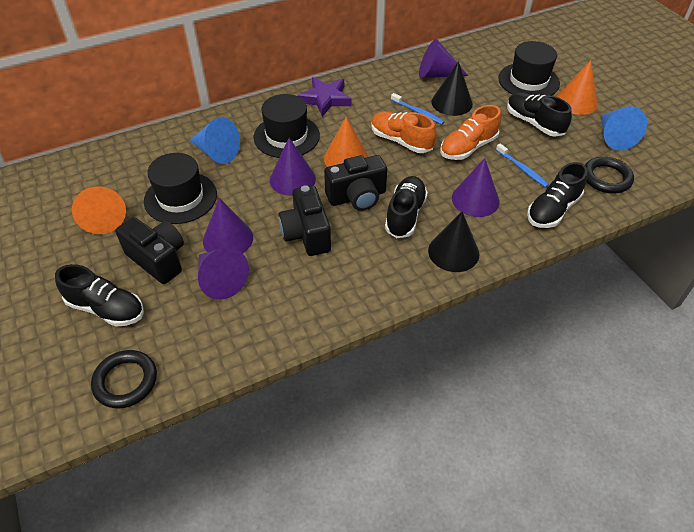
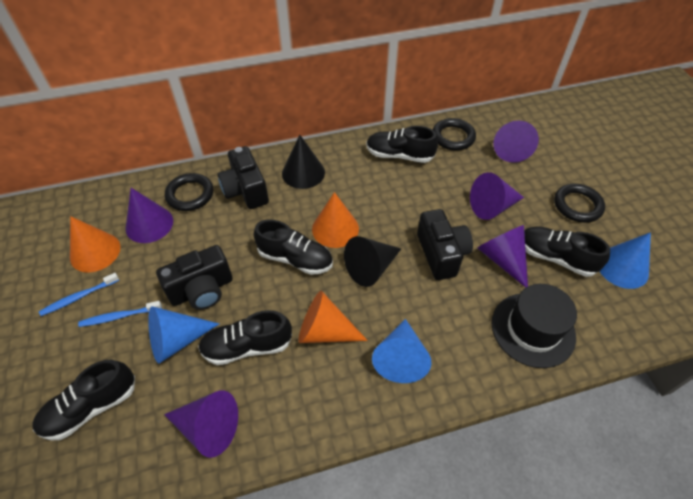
black hat: [144,153,217,224] [254,94,320,158] [498,41,560,96] = 3 -> [492,284,577,368] = 1
black ring: [91,350,157,409] [585,157,634,194] = 2 -> [165,173,213,211] [433,118,476,151] [554,184,605,223] = 3
black shoe: [55,264,144,326] [385,176,428,238] [507,92,572,137] [527,162,588,228] = 4 -> [32,360,135,440] [198,310,292,365] [254,220,333,275] [366,126,438,163] [524,226,610,277] = 5
blue cone: [190,117,240,164] [601,106,647,151] = 2 -> [148,306,219,364] [372,319,432,383] [600,232,651,289] = 3
orange shoe: [371,111,436,153] [440,105,501,160] = 2 -> none = 0
purple star: [297,77,352,117] = 1 -> none = 0

